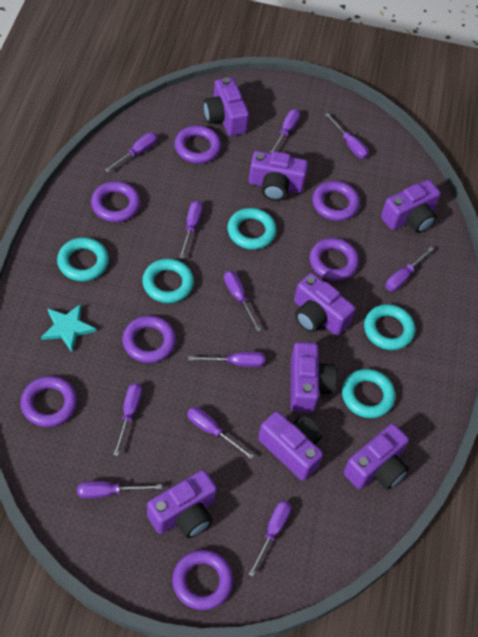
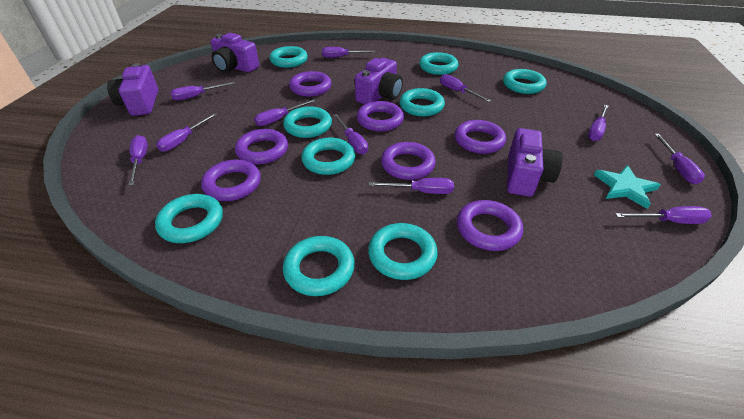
purple camera: [147,470,217,538] [203,77,249,136] [249,151,308,201] [258,411,323,481] [291,342,337,412] [294,273,355,336] [343,423,409,490] [381,180,441,233] = 8 -> [107,63,159,116] [211,33,259,73] [355,58,403,104] [507,128,563,197] = 4
turquoise ring: [57,237,109,281] [142,258,194,303] [227,208,277,250] [342,369,396,418] [364,304,415,350] = 5 -> [155,194,223,243] [269,46,308,68] [283,106,332,138] [283,236,355,296] [301,138,355,175] [368,223,438,280] [400,88,445,116] [419,52,458,75] [503,69,547,94] = 9

